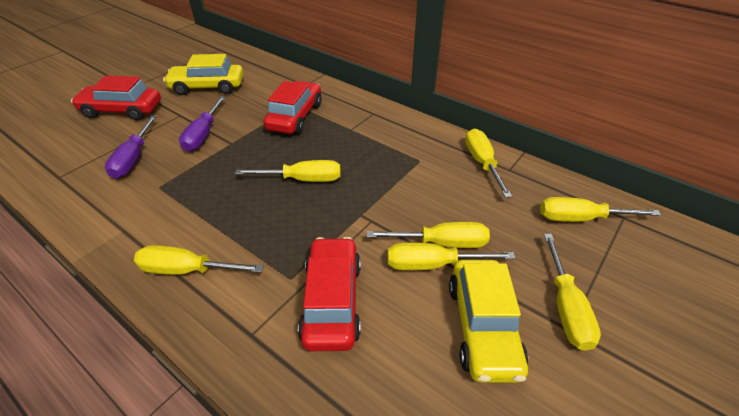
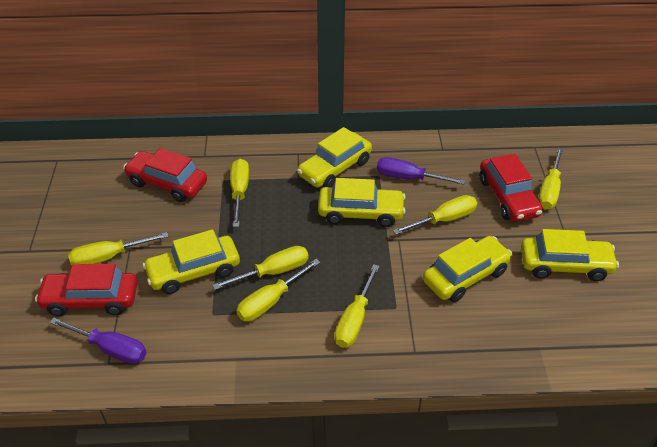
yellow car: [163,54,244,95] [449,260,528,383] = 2 -> [142,229,240,294] [297,127,372,188] [318,178,405,227] [423,236,512,302] [521,229,619,281] = 5

